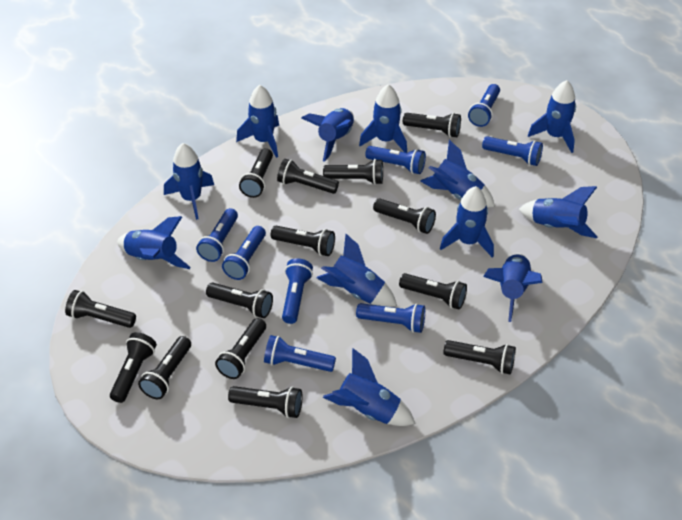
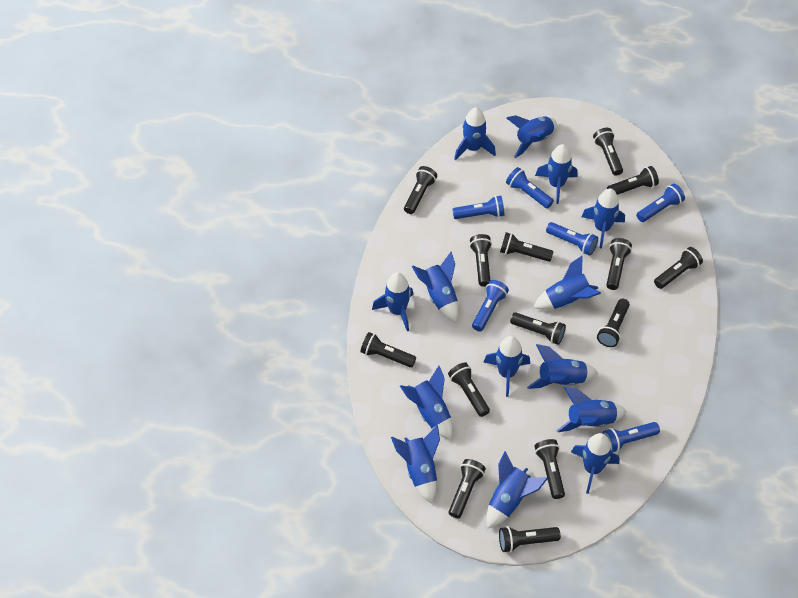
blue flashlight: [196,208,238,262] [222,226,266,280] [264,335,336,372] [282,258,313,324] [356,303,425,333] [365,146,426,174] [468,84,500,127] [482,136,543,166] = 8 -> [453,196,504,219] [472,280,509,332] [506,167,554,209] [546,222,598,256] [602,422,660,452] [637,184,685,222] = 6
blue rocket: [117,216,191,269] [164,143,214,220] [236,85,279,158] [301,108,354,162] [317,234,397,307] [323,348,415,426] [359,84,407,153] [420,140,495,208] [440,186,494,258] [483,254,543,322] [519,186,598,238] [528,80,576,153] = 12 -> [372,272,413,331] [391,425,440,504] [400,366,453,440] [412,252,459,322] [454,107,496,160] [484,336,530,397] [486,451,548,528] [507,115,557,158] [527,344,598,389] [533,255,601,310] [535,144,578,204] [556,387,627,432] [571,433,619,494] [582,188,625,248] = 14

